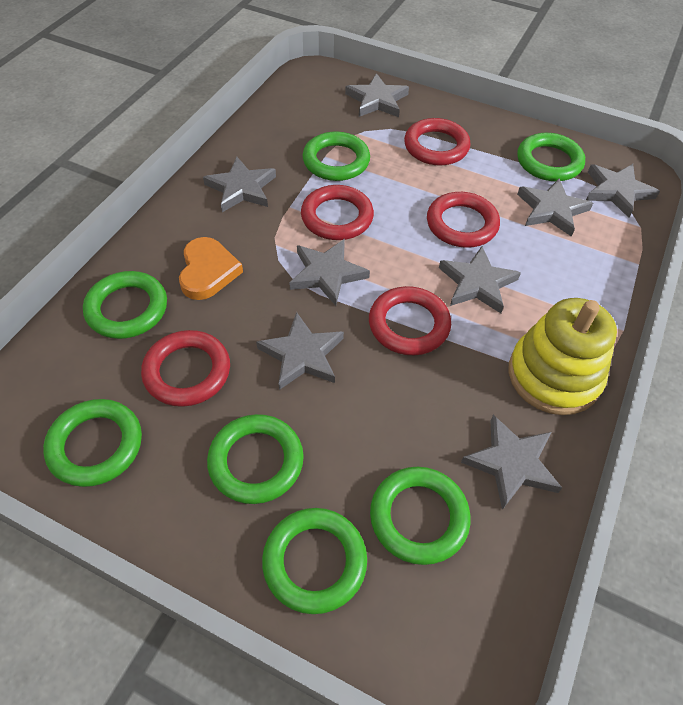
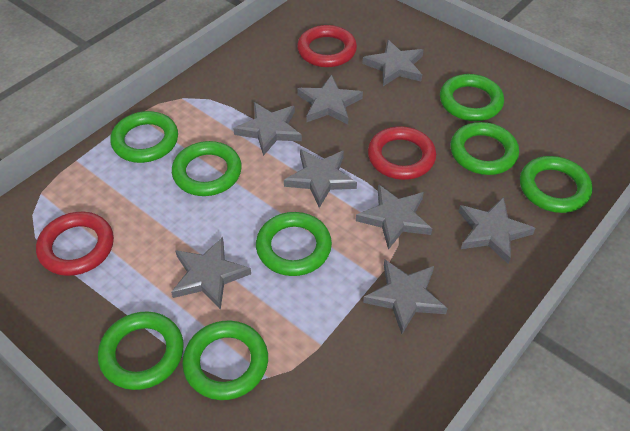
green ring: [43,399,142,487] [83,271,167,339] [207,414,304,504] [262,508,367,614] [303,131,370,181] [370,467,471,565] [517,133,585,181] = 7 -> [98,311,184,390] [110,111,178,163] [172,141,242,196] [182,320,268,400] [256,212,332,276] [440,74,504,121] [450,122,519,175] [520,156,593,213] = 8
orange heart: [179,237,243,300] = 1 -> none = 0
red ring: [141,330,230,407] [301,185,374,240] [369,286,451,355] [404,118,471,165] [427,192,500,248] = 5 -> [36,212,114,276] [297,25,357,67] [368,126,436,180] = 3
yellow stacking toy: [509,298,617,415] = 1 -> none = 0

